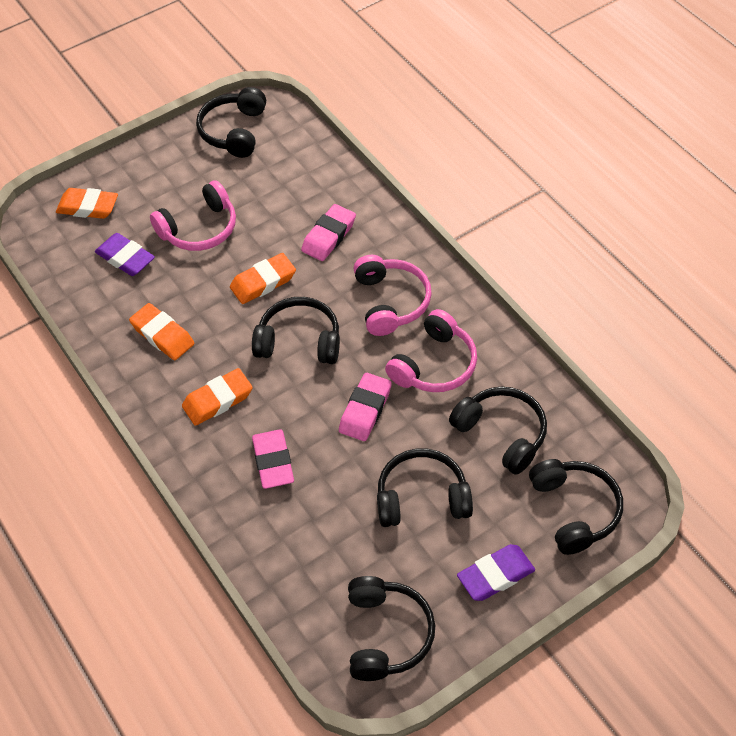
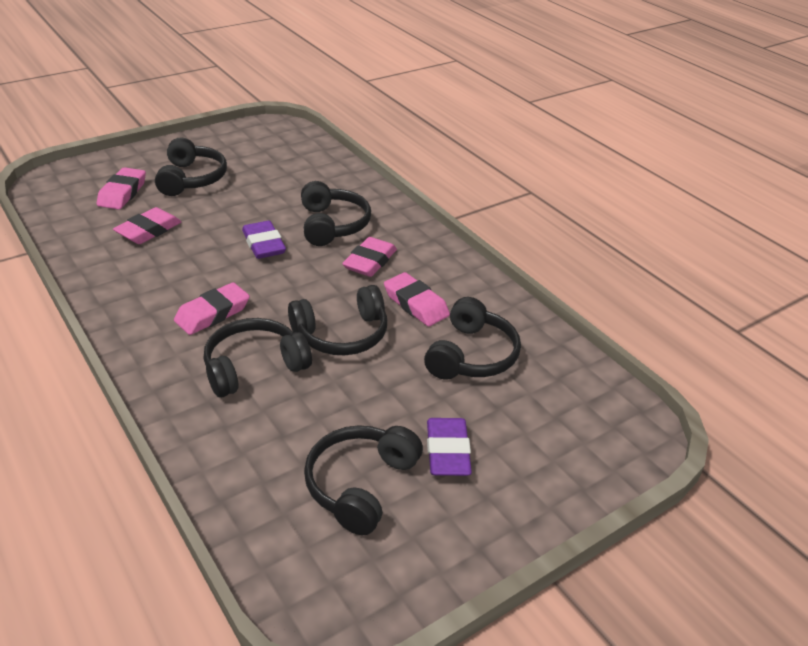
orange eraser: [56,188,118,219] [129,303,194,360] [182,368,253,426] [230,253,296,304] = 4 -> none = 0
pink eraser: [252,429,294,489] [301,204,356,261] [339,373,392,441] = 3 -> [97,167,146,209] [113,207,181,244] [174,282,250,335] [342,237,397,277] [384,272,450,327] = 5
pink headphones: [150,180,236,251] [354,255,432,336] [385,309,477,392] = 3 -> none = 0

